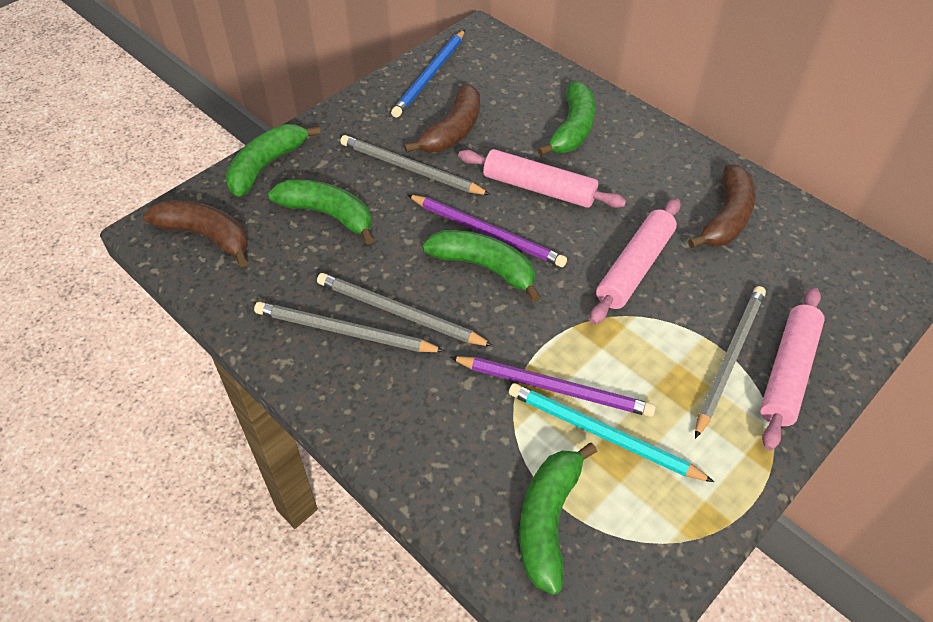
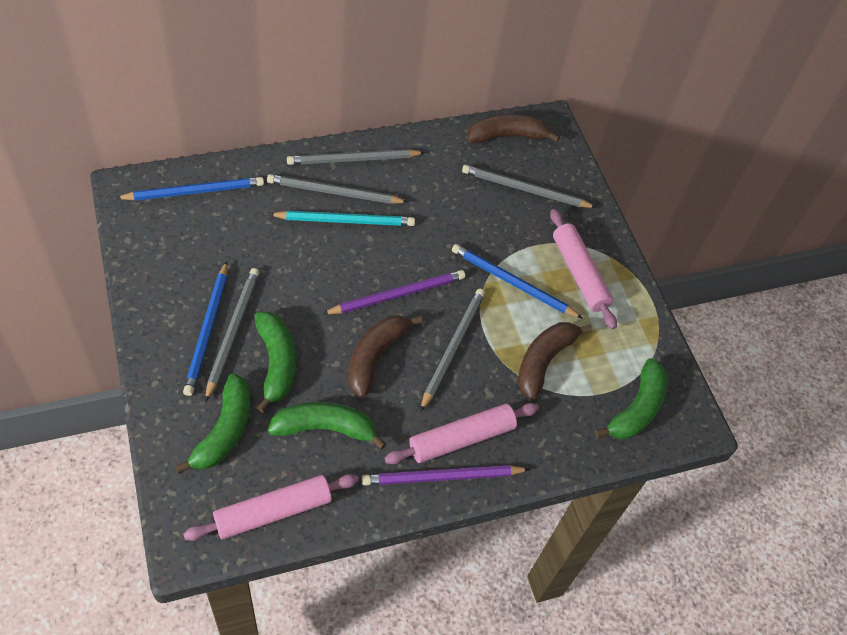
blue pencil: [391,30,465,118] = 1 -> [116,177,264,201] [183,261,228,396] [452,244,583,319] = 3
green banana: [225,124,321,197] [268,179,374,244] [422,230,541,302] [519,443,597,595] [537,81,596,156] = 5 -> [175,374,250,474] [254,312,296,413] [268,402,387,450] [595,358,667,439] = 4
grey pencil: [254,302,445,352] [317,273,493,346] [340,135,491,195] [695,286,766,439] = 4 -> [205,268,259,402] [267,174,408,204] [287,149,425,165] [420,289,485,412] [462,165,597,208] = 5

